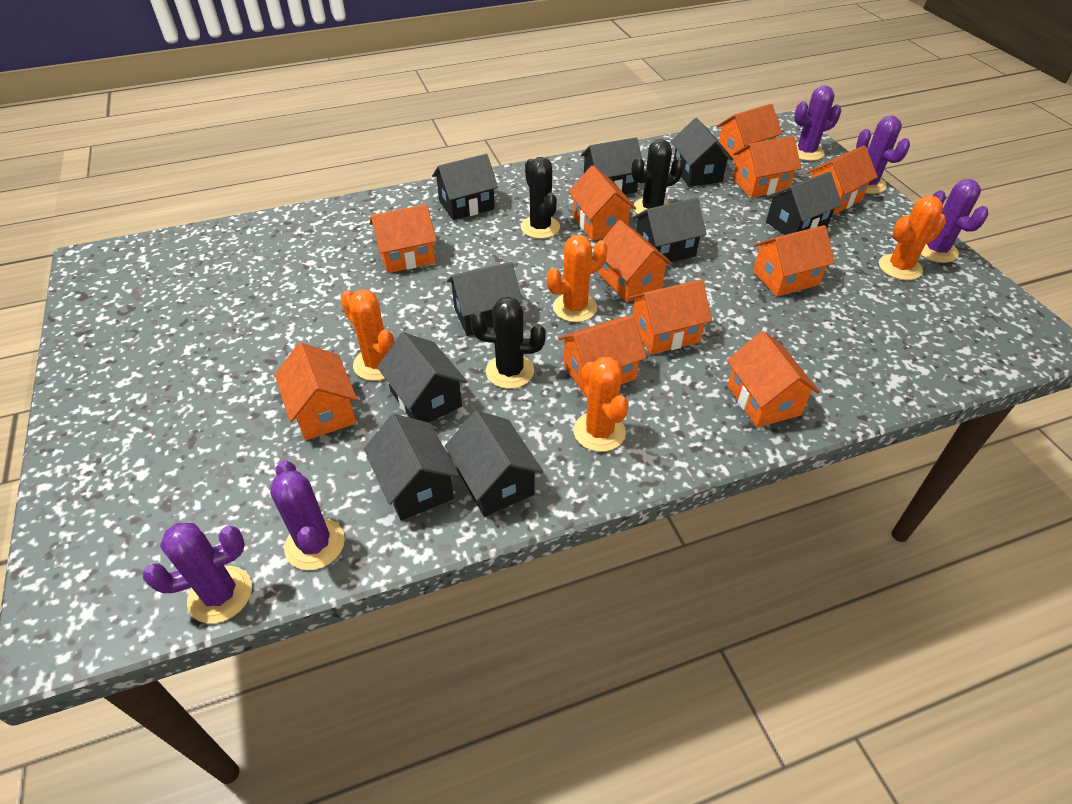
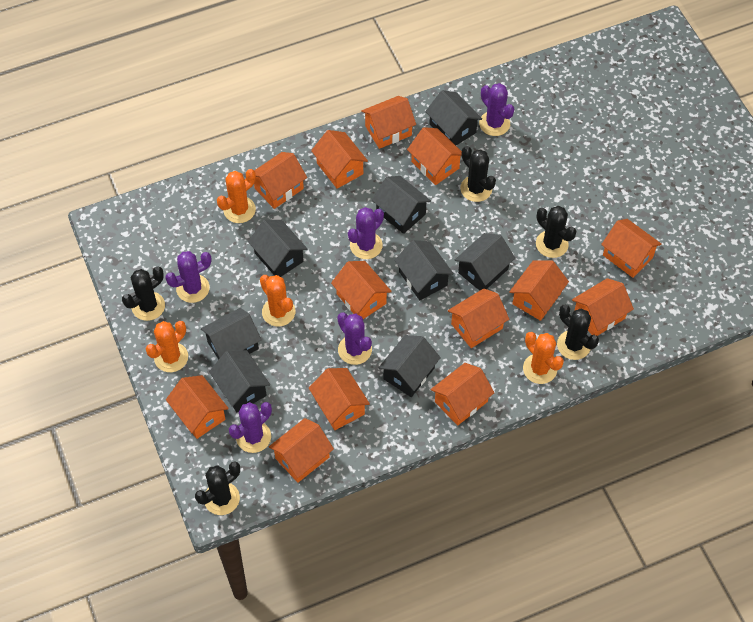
black cactus: [470,297,546,389] [521,157,560,239] [632,139,684,214] = 3 -> [122,266,165,321] [195,461,240,515] [460,146,496,202] [536,206,576,258] [557,305,599,360] = 5
black house: [364,414,459,521] [377,332,467,423] [432,154,498,220] [445,410,543,517] [447,262,522,336] [580,137,642,194] [633,198,706,264] [671,118,733,187] [766,172,842,235] = 9 -> [201,308,261,360] [209,350,270,412] [248,220,307,277] [372,176,431,234] [379,335,441,397] [394,240,454,300] [425,90,482,145] [455,233,515,291] = 8
orange house: [275,343,357,440] [370,204,437,273] [558,315,647,397] [568,165,636,241] [599,220,673,302] [629,279,712,355] [717,104,782,164] [727,331,820,427] [733,136,801,198] [753,225,835,297] [806,146,878,215] = 11 -> [166,375,229,439] [254,152,307,209] [269,418,334,483] [309,368,370,430] [311,130,368,189] [331,261,392,319] [361,96,416,149] [407,127,462,185] [431,363,494,426] [448,288,509,348] [509,260,569,321] [572,278,634,336] [601,219,662,278] = 13

